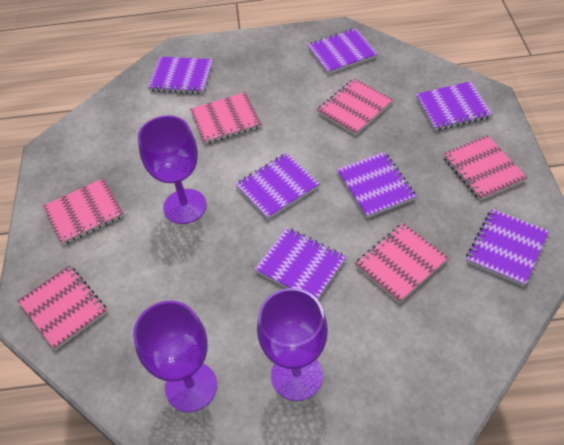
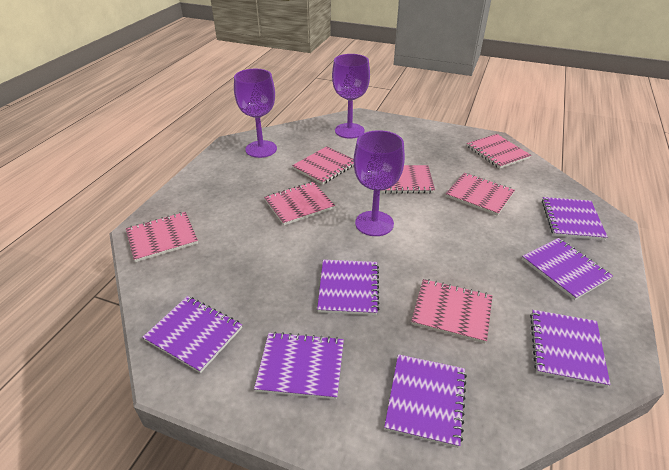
pink notebook: [18,265,107,350] [43,178,124,245] [190,92,261,144] [317,78,393,136] [355,223,448,303] [443,135,527,200] = 6 -> [126,212,198,262] [264,182,335,225] [292,146,354,185] [381,165,435,194] [411,279,492,343] [446,173,515,216] [467,134,531,169] = 7

